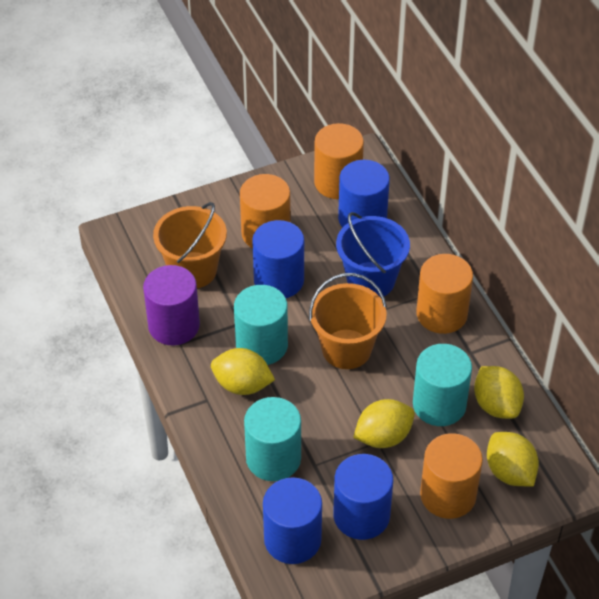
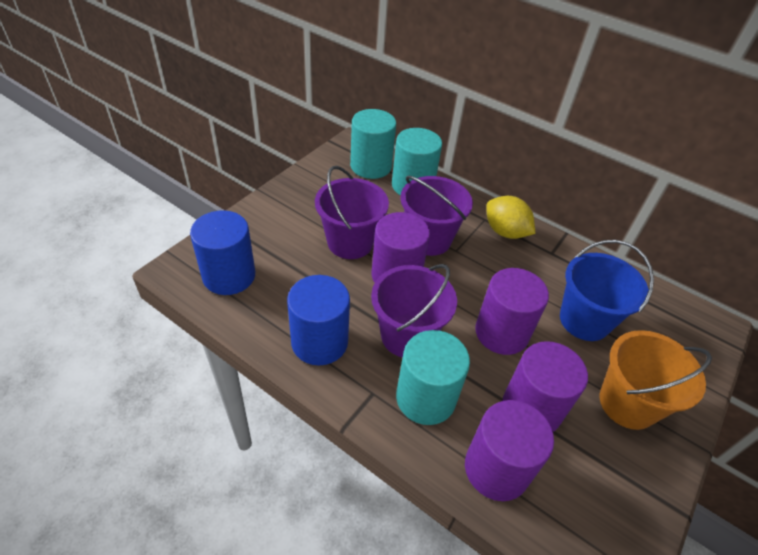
blue cylinder: [252,220,304,298] [263,477,322,564] [333,454,393,540] [338,160,390,228] = 4 -> [190,210,255,295] [287,275,350,365] = 2
orange bucket: [153,202,227,288] [309,273,387,369] = 2 -> [600,330,712,430] = 1
orange cylinder: [240,174,291,248] [314,123,364,199] [416,254,473,334] [420,433,483,519] = 4 -> none = 0
purple bucket: none = 0 -> [315,166,389,259] [371,264,457,358] [400,176,473,256] = 3
purple cylinder: [143,265,200,345] = 1 -> [372,212,430,283] [465,400,554,501] [475,268,549,355] [502,341,588,432] = 4
yellow lemon: [211,348,275,395] [353,399,415,448] [474,366,524,419] [487,432,539,487] = 4 -> [486,196,535,239] = 1

